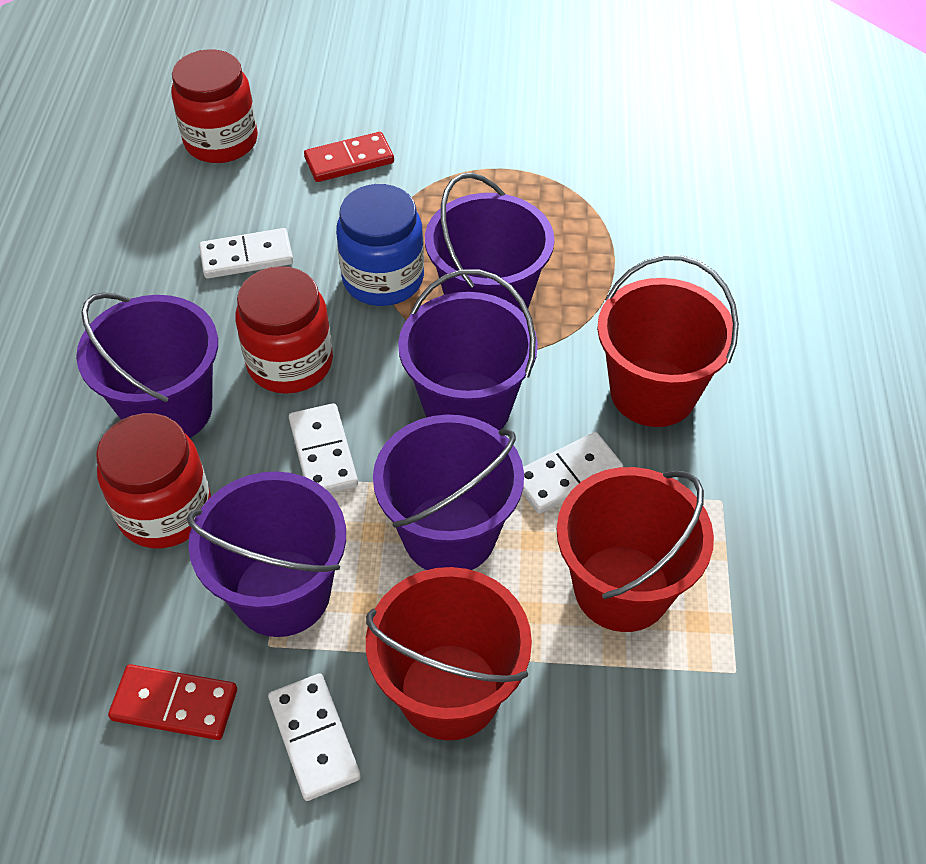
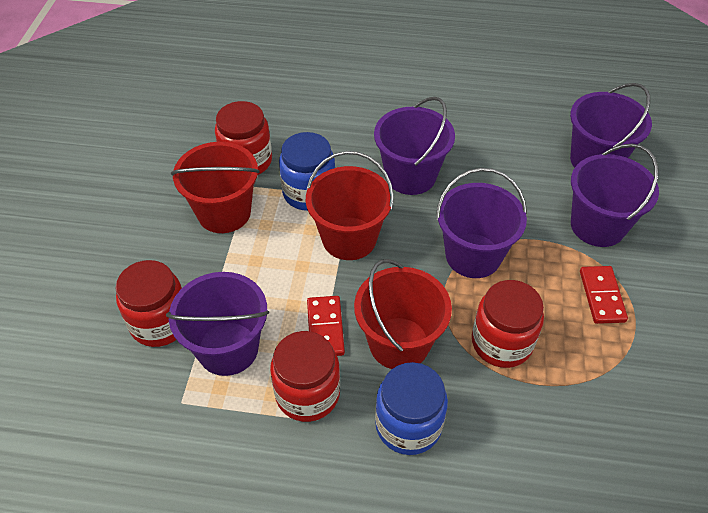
blue jar: [336,184,424,306] = 1 -> [279,132,335,211] [375,362,448,455] = 2
red jar: [96,413,211,548] [171,49,258,163] [235,266,333,394] = 3 -> [116,260,182,347] [215,101,272,175] [270,331,340,422] [472,280,544,368] = 4
white domino: [199,228,293,279] [268,673,361,801] [289,403,358,493] [522,432,623,514] = 4 -> none = 0

